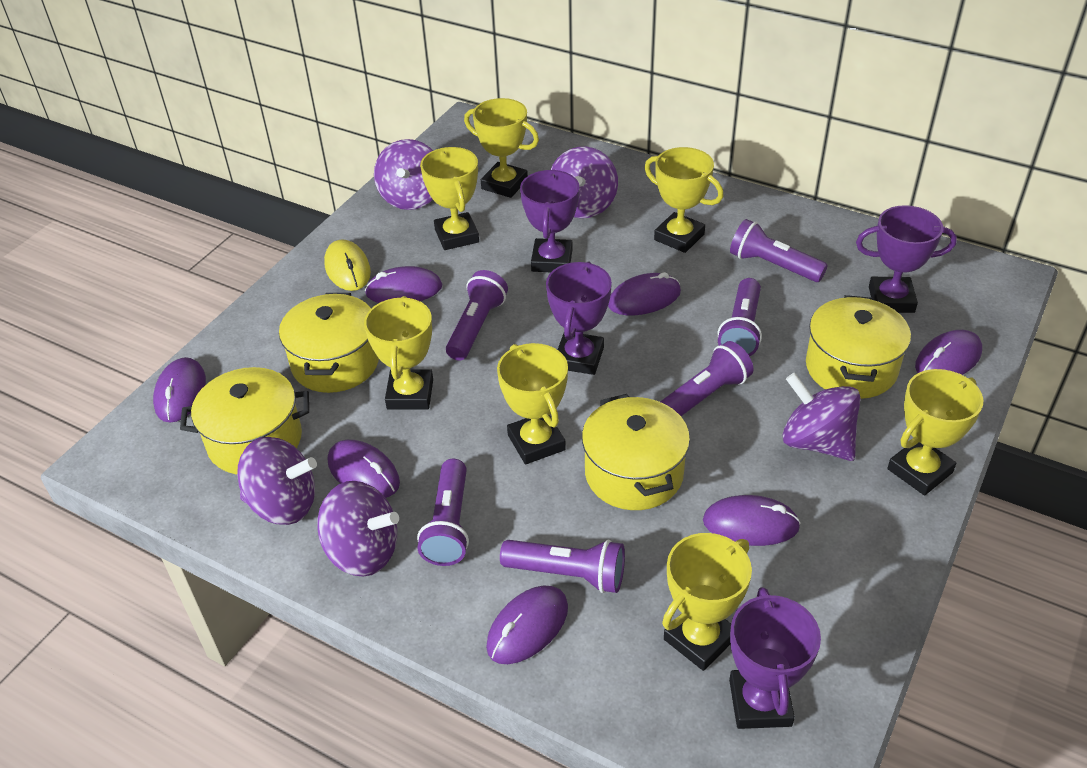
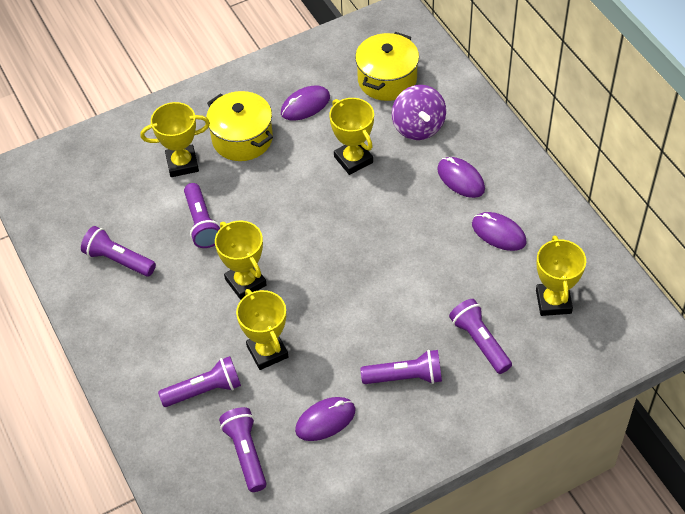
purple mouse: [153,357,206,422] [328,440,400,498] [365,266,442,303] [486,585,568,664] [608,272,681,315] [703,495,801,546] [915,330,982,375] = 7 -> [281,86,330,121] [295,397,356,441] [437,157,485,198] [472,212,527,251] = 4
purple spinning top: [237,437,317,525] [317,481,399,577] [374,139,433,210] [551,146,618,218] [783,373,861,461] = 5 -> [392,85,446,140] = 1
purple trophy: [520,170,579,272] [546,262,612,375] [729,587,821,729] [856,205,957,313] = 4 -> none = 0
yellow mouse: [324,239,371,291] = 1 -> none = 0
yellow pot: [180,367,309,474] [279,293,379,393] [582,394,690,510] [806,295,911,399] = 4 -> [206,91,273,161] [355,32,419,101] = 2
yellow trophy: [364,296,433,409] [420,147,479,250] [464,98,539,198] [497,343,568,464] [644,147,724,253] [662,533,752,671] [887,369,983,495] = 7 -> [140,102,210,177] [215,221,267,300] [236,289,288,370] [329,98,374,175] [536,236,586,316] = 5

